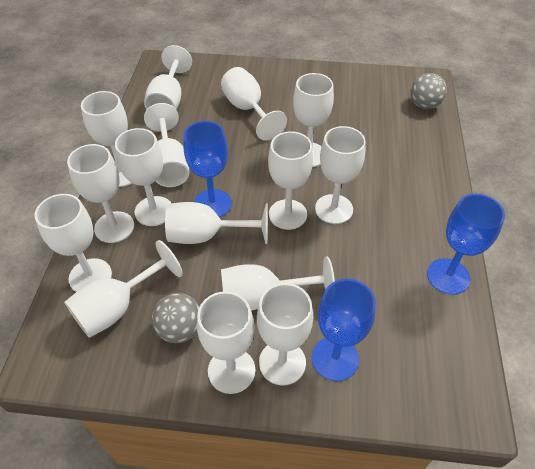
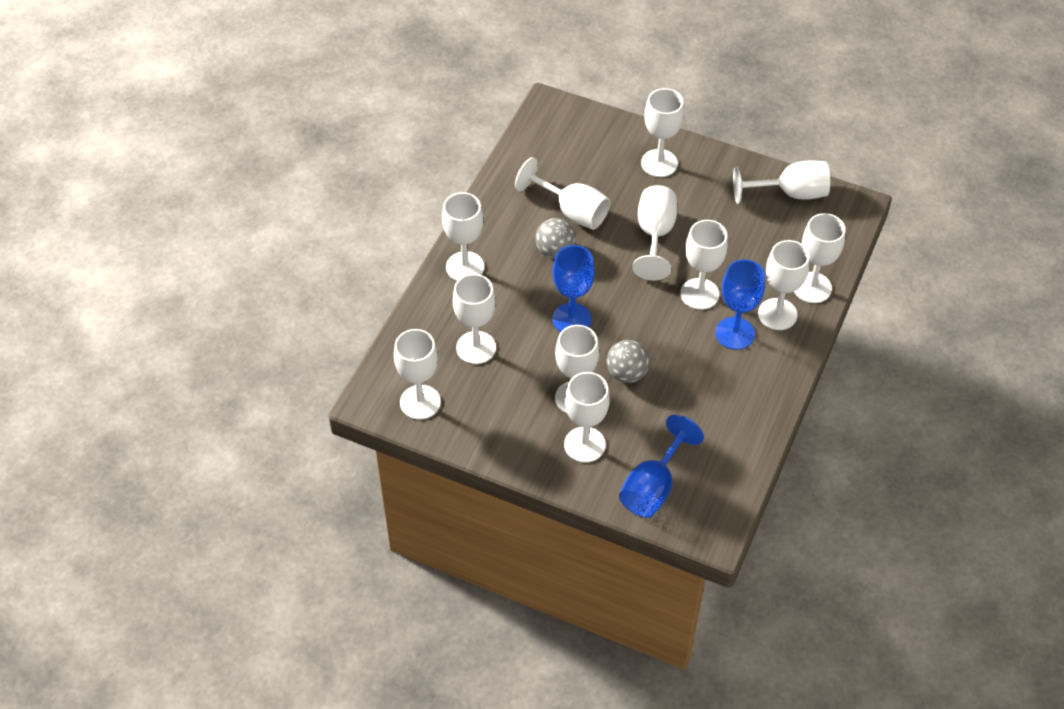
white goblet: [35,194,112,292] [64,240,183,338] [67,144,134,243] [81,91,132,187] [115,128,171,226] [144,45,192,110] [144,103,189,187] [165,202,268,244] [197,291,255,394] [221,67,287,141] [221,257,335,311] [257,283,313,386] [268,131,313,230] [293,73,334,167] [315,126,366,224] = 15 -> [394,329,441,420] [442,192,484,281] [453,274,496,364] [515,157,610,230] [555,325,599,414] [564,372,610,463] [632,185,677,281] [641,88,684,177] [680,220,728,310] [733,160,830,204] [758,240,810,330] [794,213,846,303] = 12

